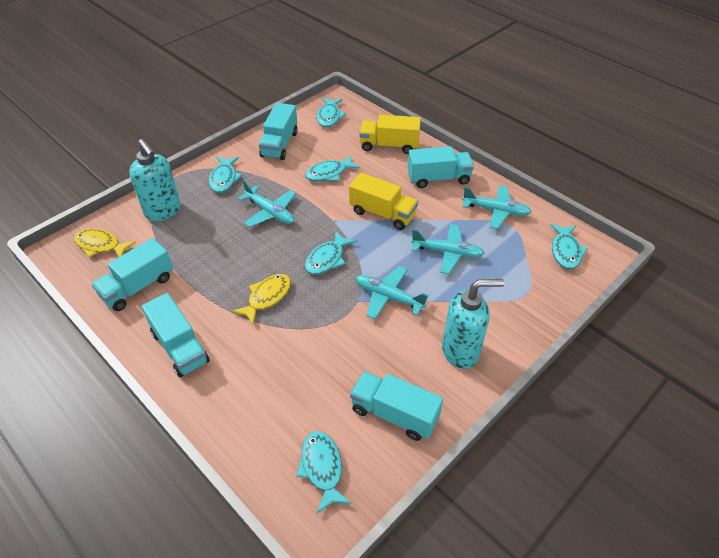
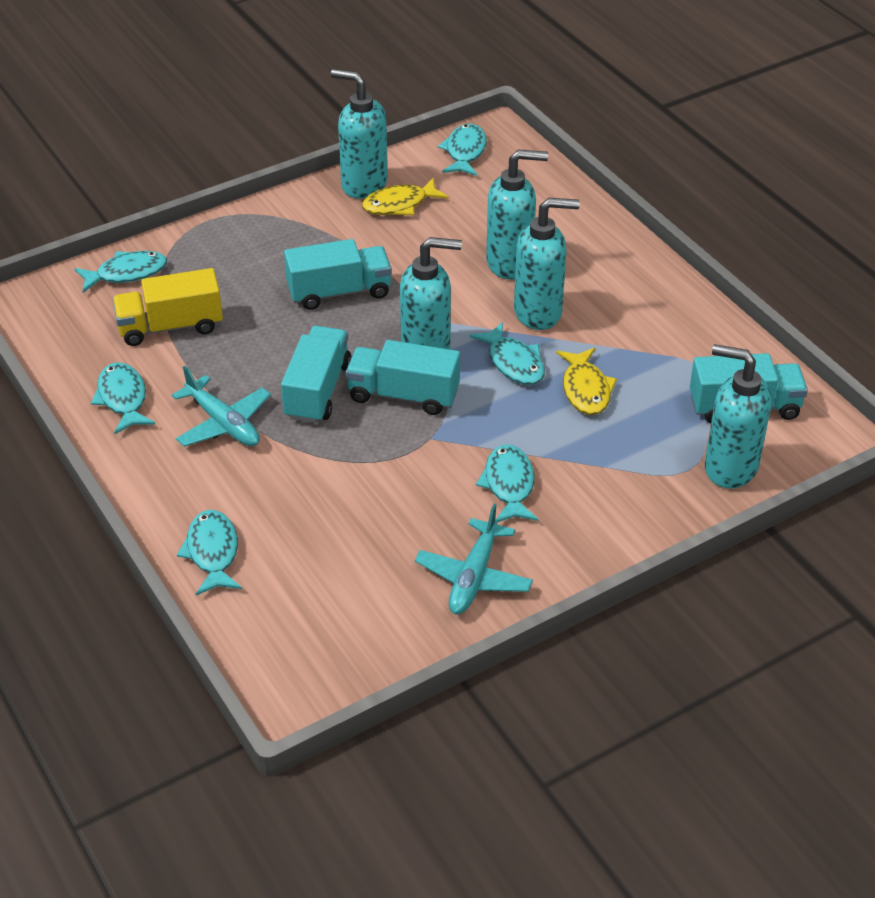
turquoise plane: [237,180,296,227] [356,266,429,319] [411,224,484,274] [462,185,531,229] = 4 -> [172,366,271,447] [415,504,533,614] = 2
turquoise soap dispenser: [129,139,181,221] [442,279,504,369] = 2 -> [331,69,388,199] [400,237,462,349] [486,149,548,280] [514,198,580,330] [705,344,772,488] = 5
turquoise truck: [91,238,173,311] [141,293,210,377] [259,103,298,160] [350,371,443,441] [408,146,474,188] = 5 -> [281,326,351,423] [284,239,392,310] [346,340,460,415] [690,353,808,423] = 4
yellow truck: [349,173,418,230] [359,115,421,154] = 2 -> [112,268,223,346] = 1

